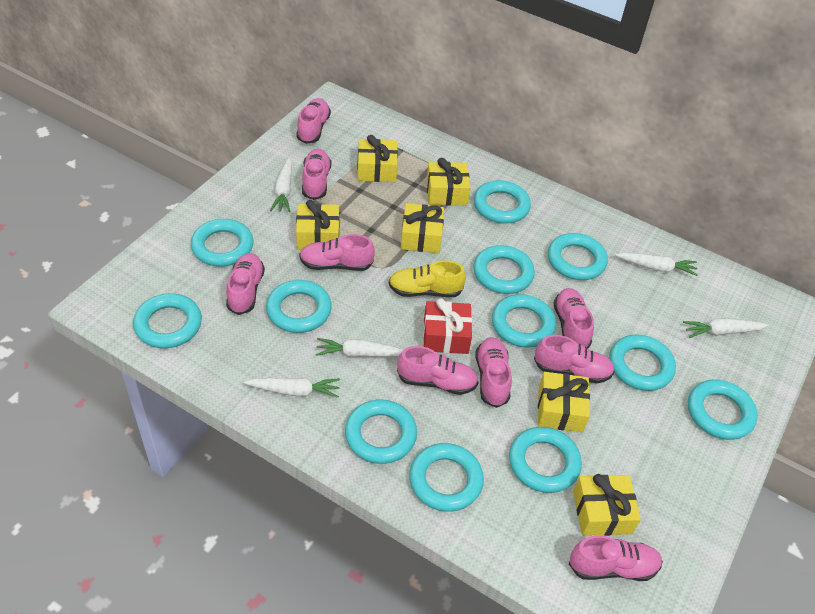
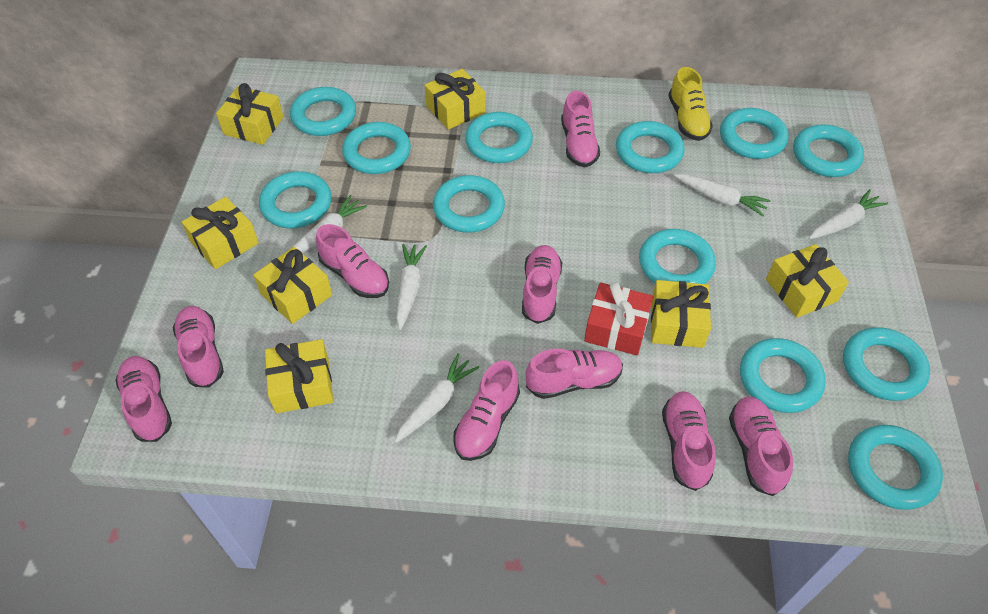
yellow gift: [296,200,340,250] [357,135,398,182] [401,203,444,253] [427,158,470,205] [538,372,590,432] [573,474,641,536] = 6 -> [182,197,259,269] [216,83,284,145] [253,247,332,324] [265,339,334,413] [425,69,485,130] [651,280,711,348] [766,244,849,318] = 7

